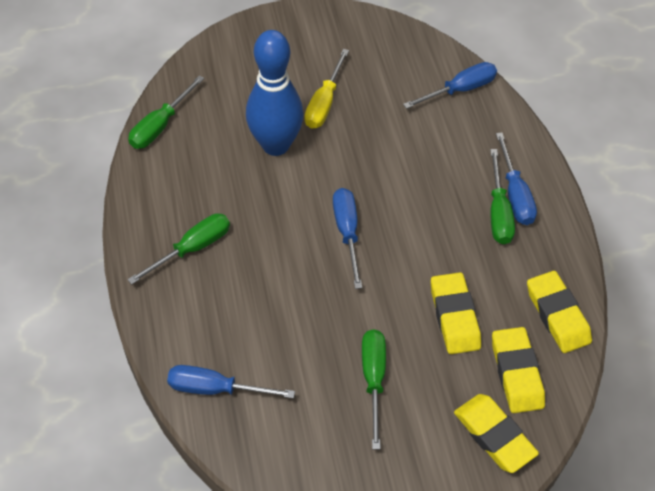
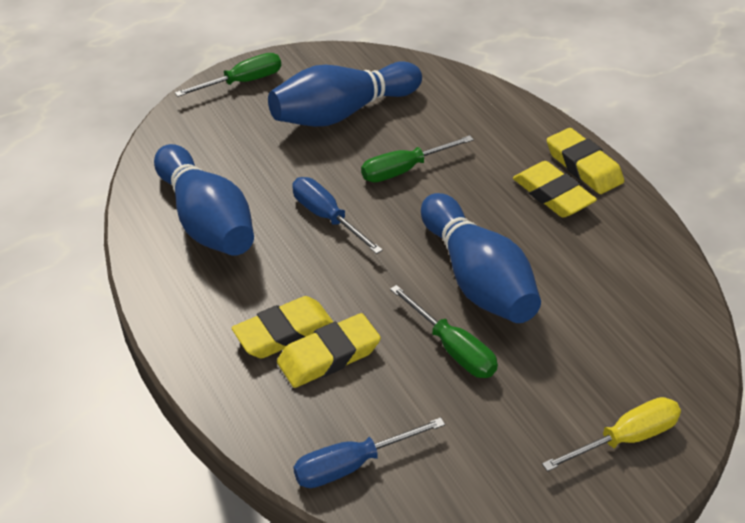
blue bowling pin: [246,30,304,156] = 1 -> [154,144,254,256] [268,61,422,127] [421,193,541,323] = 3
blue screwdriver: [167,365,295,398] [333,188,362,289] [403,62,497,109] [496,132,537,225] = 4 -> [292,177,383,254] [293,417,445,488] = 2
green screwdriver: [127,213,230,285] [128,75,204,149] [362,329,386,449] [490,149,515,244] = 4 -> [175,53,281,97] [361,135,474,182] [390,285,498,378] = 3

